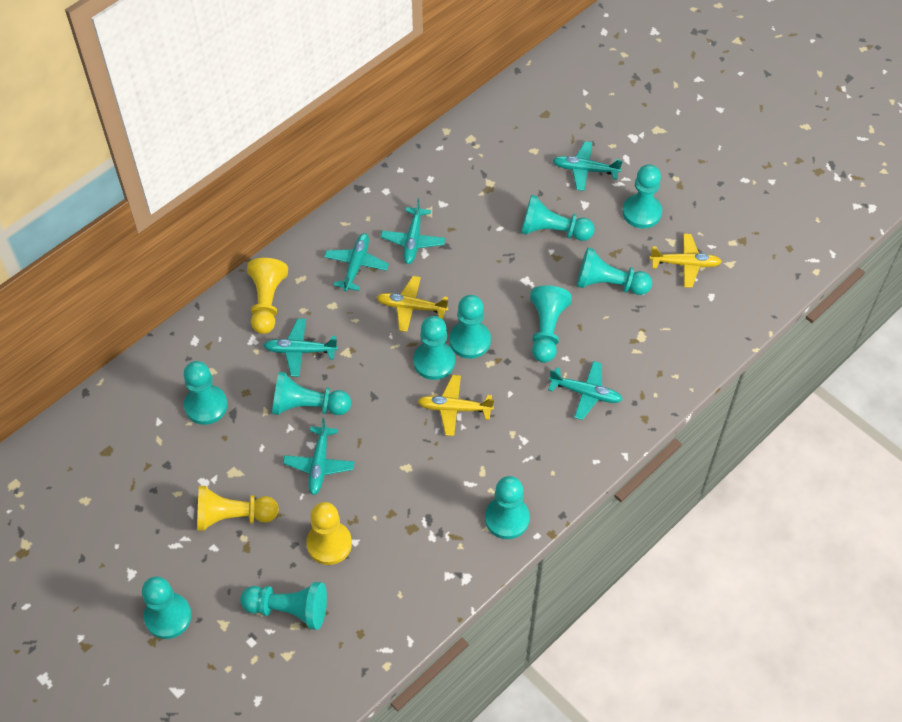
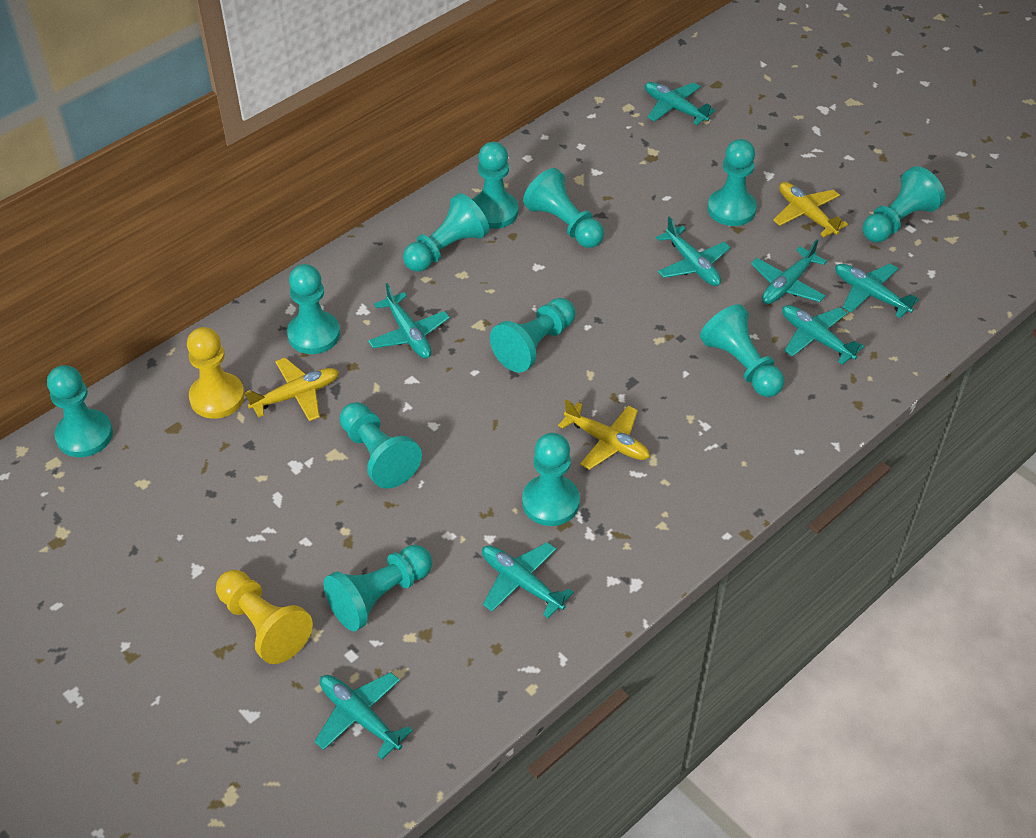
turquoise pawn: [142,576,191,639] [183,361,228,425] [240,582,327,630] [272,372,351,415] [413,316,455,380] [449,295,491,359] [485,476,530,539] [521,195,595,241] [530,285,572,363] [576,248,652,295] [622,164,662,228] = 11 -> [47,365,113,457] [287,264,340,354] [323,545,432,631] [340,402,422,489] [403,193,489,272] [473,142,518,229] [490,298,575,373] [522,433,580,526] [523,168,604,248] [700,304,784,397] [708,139,757,226] [863,166,945,242] = 12
turquoise plane: [263,318,338,377] [283,418,355,495] [324,233,389,291] [381,198,446,264] [548,361,623,420] [552,141,623,191] = 6 -> [314,672,413,759] [368,283,450,359] [482,542,574,618] [645,82,716,125] [656,216,731,286] [751,239,827,304] [782,305,864,365] [835,264,919,318] = 8
yellow pawn: [197,486,279,531] [247,258,288,334] [306,502,352,565] = 3 -> [187,327,245,419] [216,570,313,664] = 2

